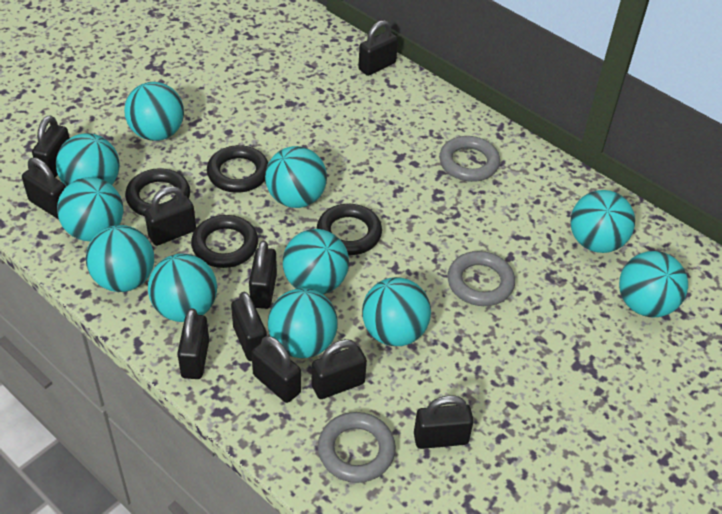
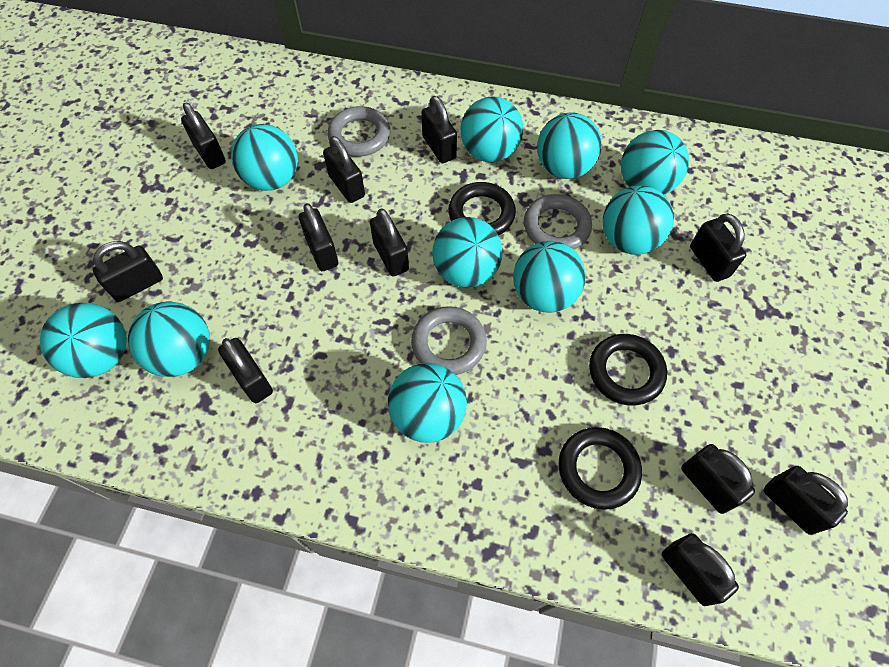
black padlock: [22,157,66,219] [32,115,69,178] [144,186,196,246] [177,308,209,379] [231,291,267,361] [249,241,277,309] [251,336,301,403] [312,339,367,399] [358,20,398,76] [414,395,474,449] = 10 -> [93,241,163,302] [181,103,226,169] [218,338,273,403] [298,203,338,271] [323,136,365,203] [370,208,409,276] [421,96,457,163] [662,533,739,606] [681,444,755,514] [690,213,746,282] [763,466,848,535] = 11
black ring: [125,168,190,216] [191,215,258,268] [207,145,268,193] [317,204,382,255] = 4 -> [448,182,516,236] [558,427,642,510] [589,334,667,406] = 3
turquoise ball: [56,133,120,187] [57,177,123,241] [86,225,154,292] [124,82,184,141] [148,254,217,322] [265,146,327,208] [268,288,338,358] [283,229,349,294] [362,277,431,346] [570,190,635,253] [619,251,688,318] = 11 -> [40,303,127,378] [128,301,210,377] [231,124,298,191] [388,363,467,443] [432,217,503,288] [461,96,523,162] [513,241,586,313] [537,113,602,179] [603,185,674,255] [621,130,689,195] = 10

